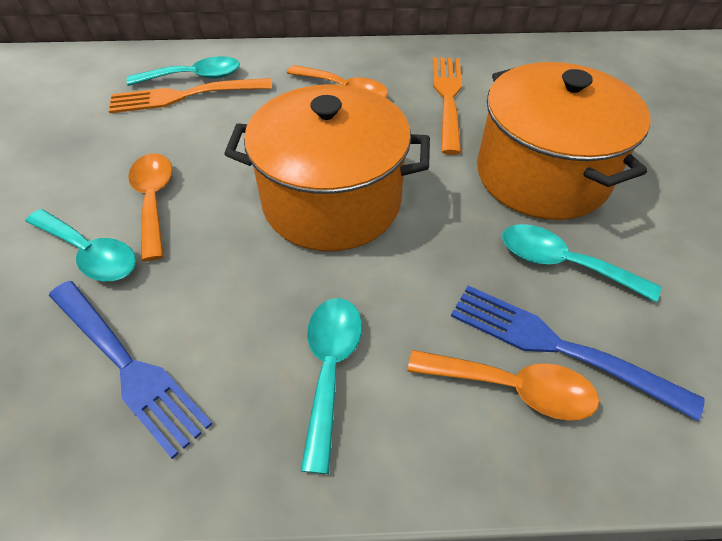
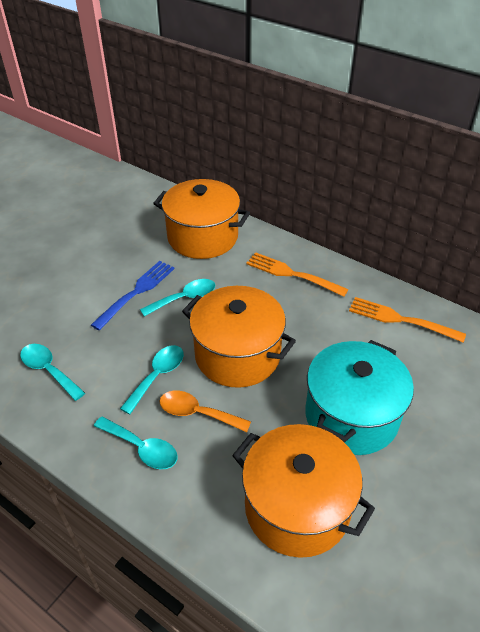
blue fork: [49,281,212,459] [451,285,704,421] = 2 -> [91,261,175,331] = 1
orange pot: [224,84,430,251] [477,62,651,220] = 2 -> [153,179,250,259] [182,286,296,388] [232,424,375,558] = 3
orange spoon: [128,154,173,261] [287,65,388,98] [407,350,600,421] = 3 -> [159,391,251,432] = 1
turquoise pot: none = 0 -> [305,340,414,455] = 1

